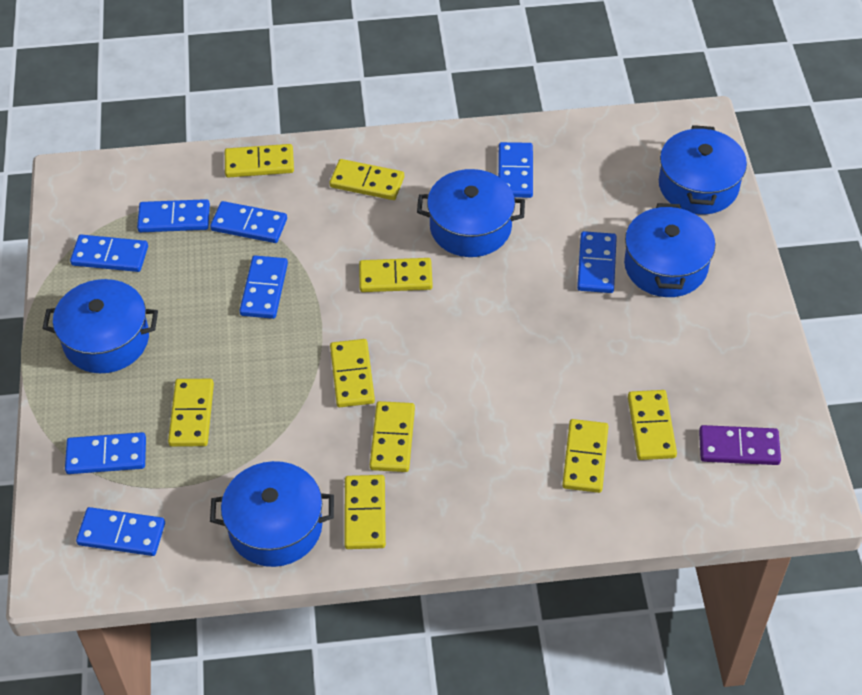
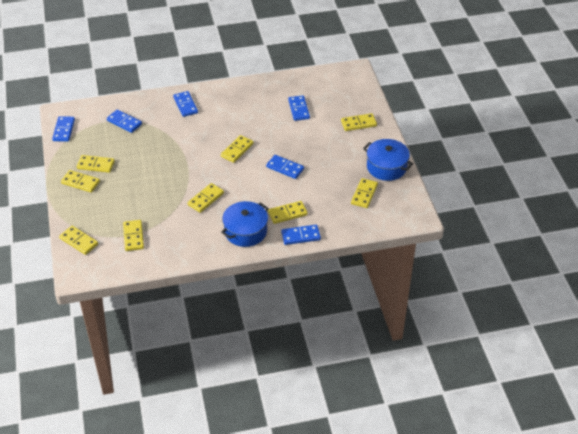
blue domino: [65,432,146,474] [70,235,148,272] [76,507,165,556] [137,199,210,232] [210,201,287,243] [239,256,288,319] [498,142,533,198] [577,231,617,293] = 8 -> [52,116,75,142] [107,109,142,133] [173,91,198,117] [266,155,304,179] [281,225,321,245] [288,96,310,121] = 6
blue pot: [42,279,158,373] [210,461,334,567] [417,169,525,257] [624,203,716,297] [659,125,747,214] = 5 -> [221,201,269,247] [363,139,413,181] = 2
purple domino: [699,425,781,465] = 1 -> none = 0

